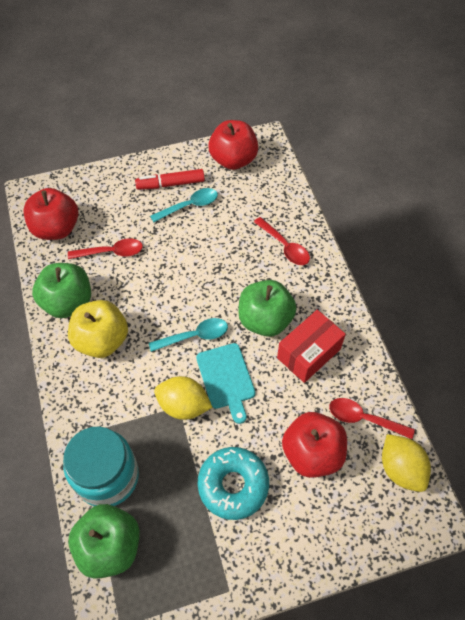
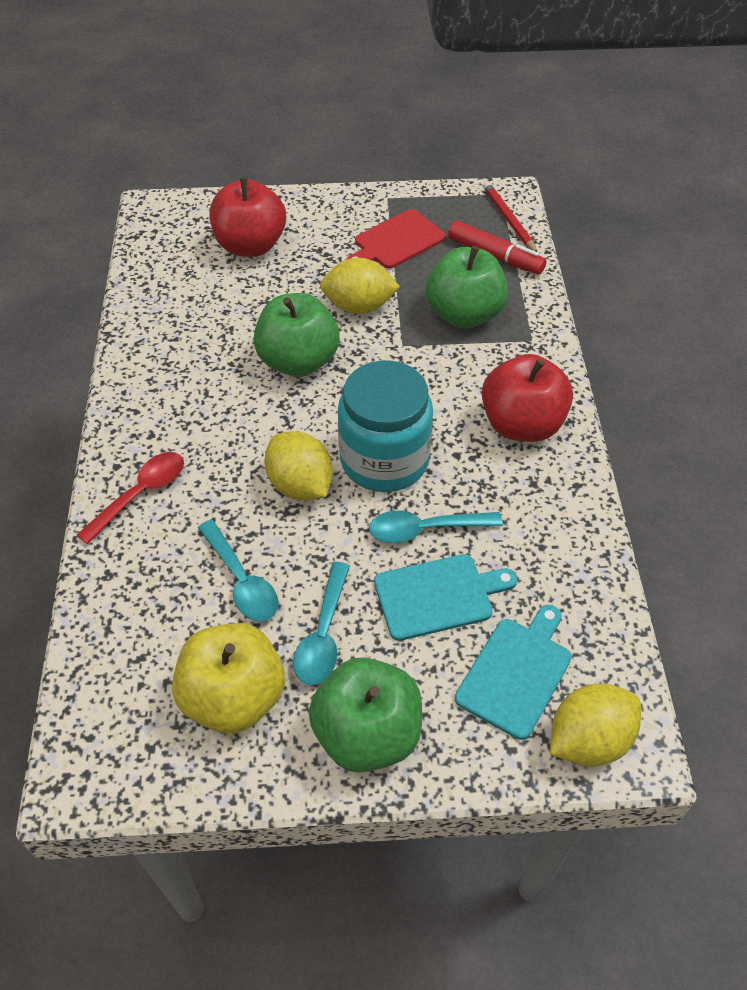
red apple: [23,188,78,240] [208,120,258,170] [282,412,347,478] = 3 -> [209,177,286,257] [482,354,573,442] = 2
red box: [277,310,346,383] = 1 -> none = 0
red cutting board: none = 0 -> [346,209,446,269] = 1
red pencil: none = 0 -> [483,182,537,252] = 1
red spoon: [68,238,143,259] [254,217,310,265] [329,398,415,439] = 3 -> [77,452,184,544] = 1
turquoise cutting board: [196,343,256,424] = 1 -> [374,554,518,641] [455,605,572,740] = 2
turquoise donut: [198,447,269,520] = 1 -> none = 0
turquoise spoon: [149,318,228,352] [150,188,218,222] = 2 -> [198,520,279,621] [293,562,350,685] [369,511,503,543] = 3
yellow lemon: [154,376,212,420] [382,434,431,492] = 2 -> [264,431,333,500] [320,258,400,314] [550,684,641,767] = 3

